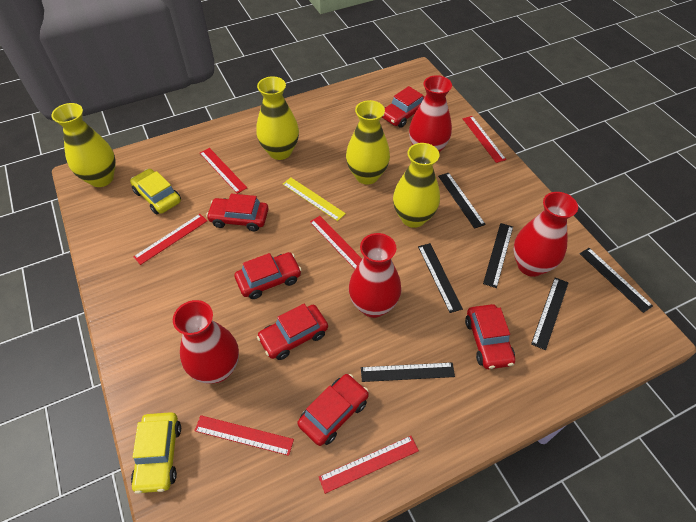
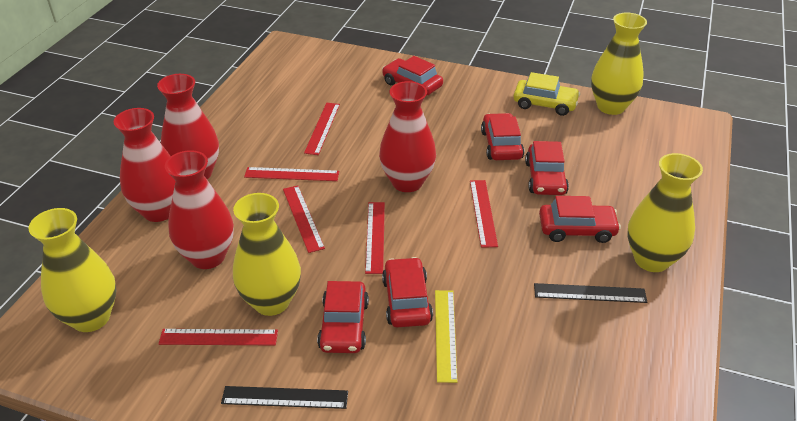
black ruler: [361,362,455,382] [418,243,463,313] [438,173,486,229] [483,223,513,288] [531,277,568,350] [579,248,653,313] = 6 -> [221,386,348,409] [534,283,647,303] = 2
yellow car: [130,169,181,214] [131,412,181,494] = 2 -> [514,72,580,116] = 1

